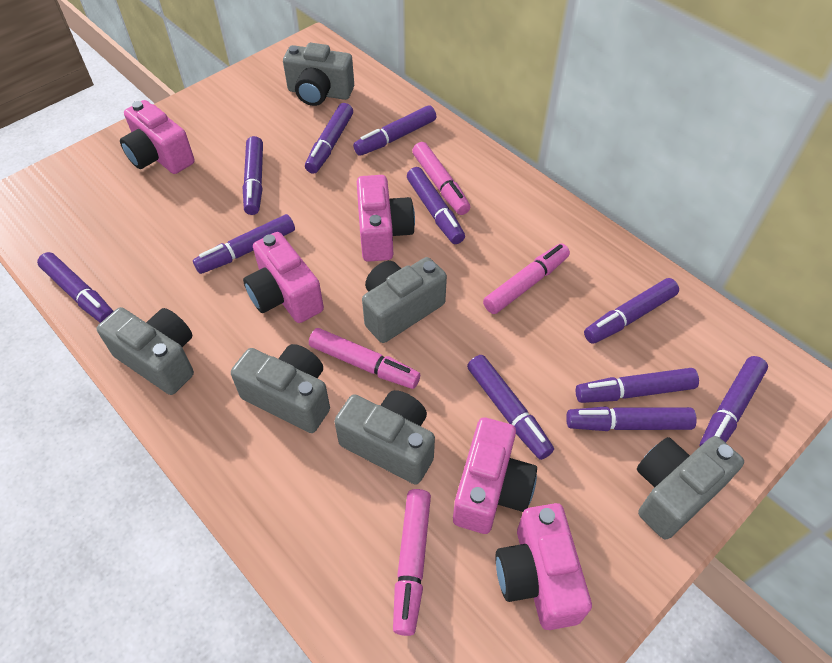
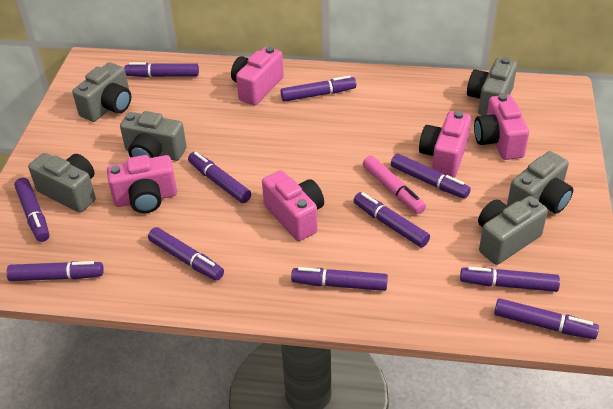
pink marker: [309,328,420,389] [393,489,431,636] [412,142,470,215] [483,243,570,314] = 4 -> [363,156,426,214] = 1

